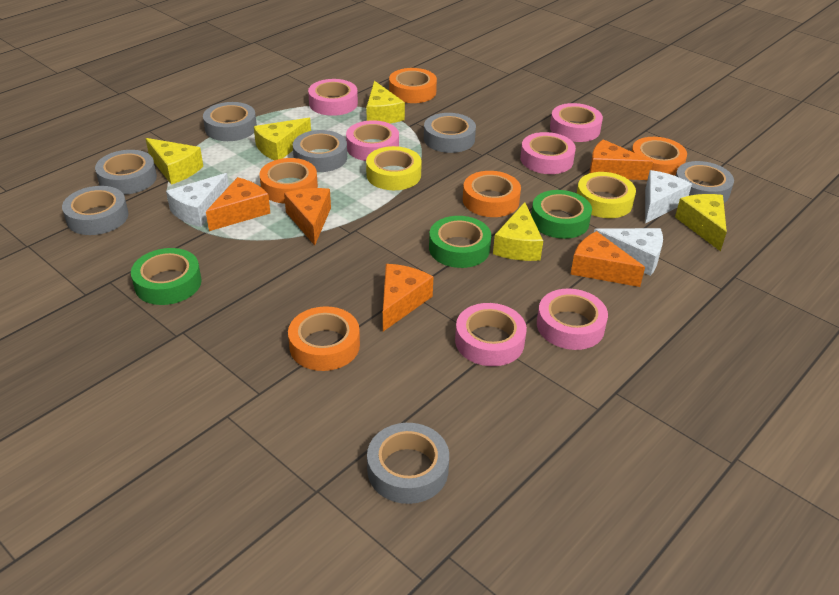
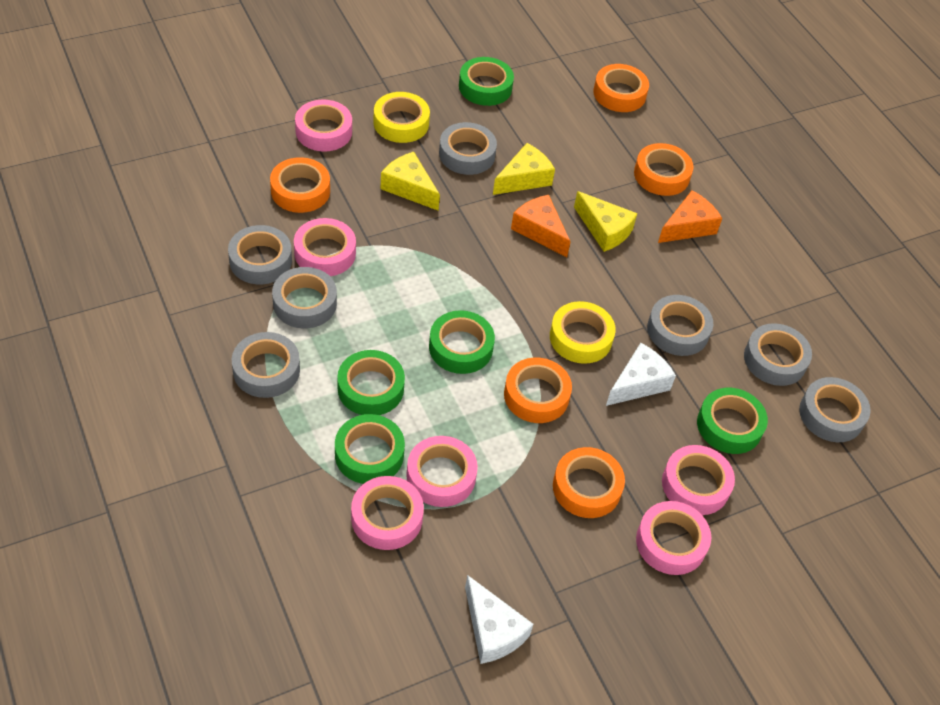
green tape: [131,248,202,305] [429,216,491,268] [531,190,592,239] = 3 -> [335,414,405,484] [337,350,405,415] [429,310,495,374] [459,57,514,106] [697,388,768,454] = 5
orange cheese: [206,177,270,231] [284,188,331,246] [383,264,433,331] [570,231,645,287] [589,139,653,180] = 5 -> [511,195,571,257] [658,190,722,243] = 2
white cheese: [166,173,229,227] [594,228,663,276] [645,170,692,223] = 3 -> [465,575,533,664] [606,343,676,406] = 2
yellow cheese: [145,138,203,185] [254,118,311,160] [366,81,405,123] [493,202,543,261] [675,194,727,251] = 5 -> [381,152,440,210] [493,143,555,195] [574,191,638,252] = 3

